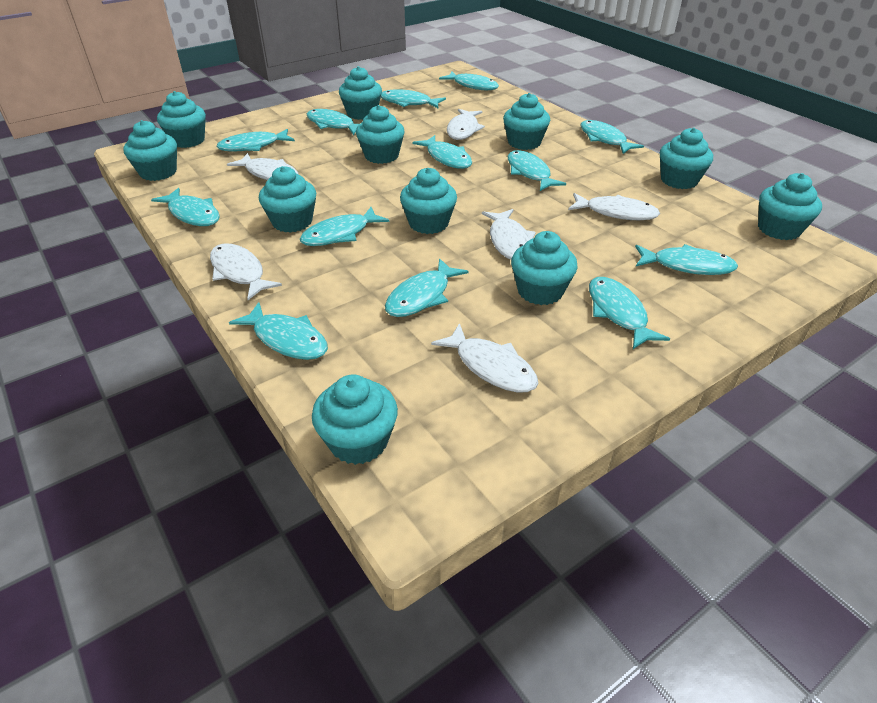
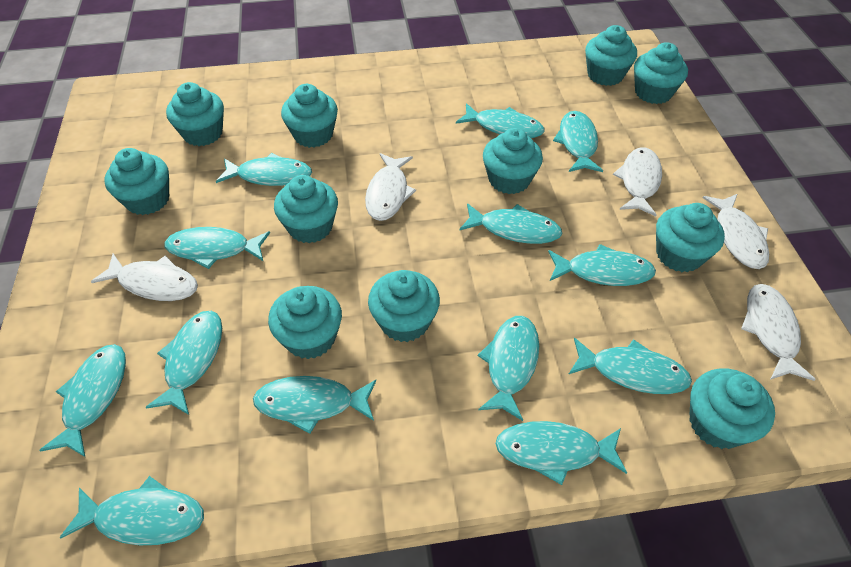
white fish: [210,243,282,300] [227,153,298,180] [431,323,538,392] [447,109,485,140] [482,209,535,260] [568,193,660,220] = 6 -> [91,254,198,301] [365,153,416,221] [613,147,662,216] [703,194,769,269] [741,284,816,381] = 5

